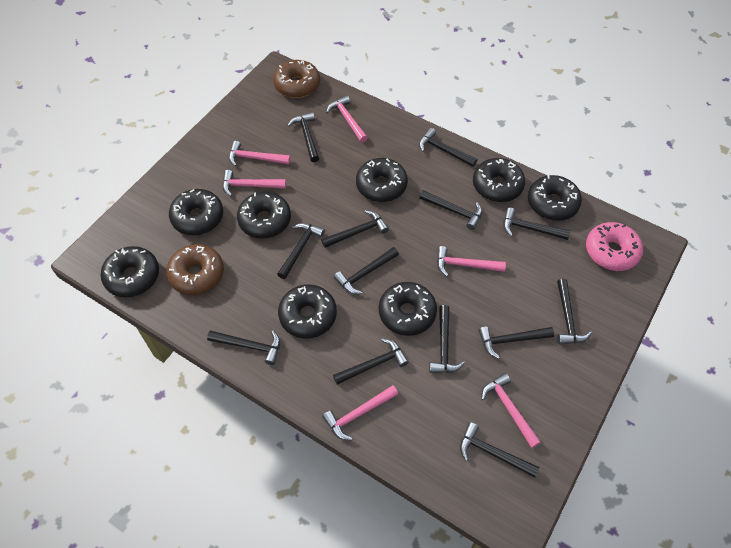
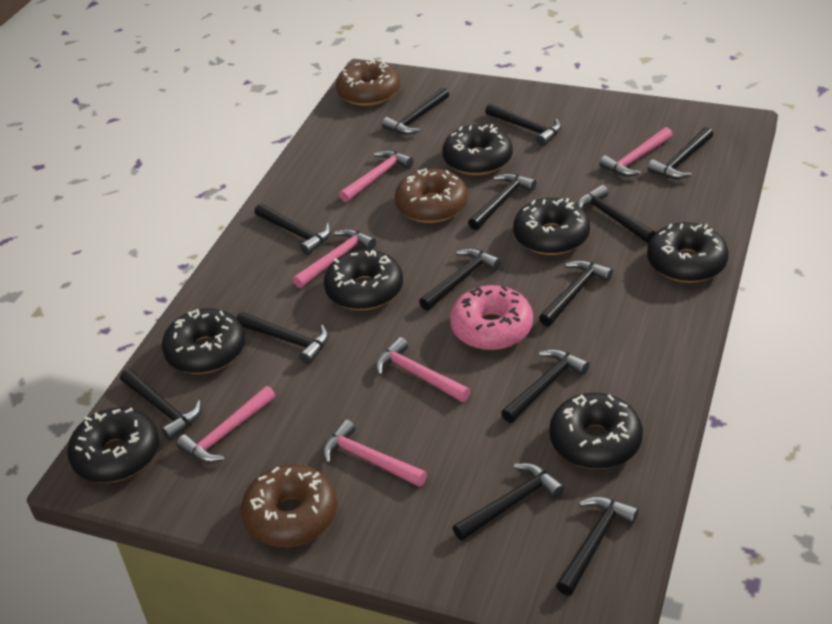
black donut: [100,246,159,297] [169,189,223,235] [237,192,291,238] [278,284,337,339] [356,158,408,202] [379,282,437,336] [473,158,525,202] [528,175,582,221] = 8 -> [67,407,159,483] [162,309,245,374] [324,249,403,310] [442,124,512,175] [513,198,590,255] [549,393,643,469] [647,222,729,283] = 7
brown donut: [166,244,224,295] [273,60,320,98] = 2 -> [241,465,337,547] [336,60,400,106] [394,168,468,223] = 3

